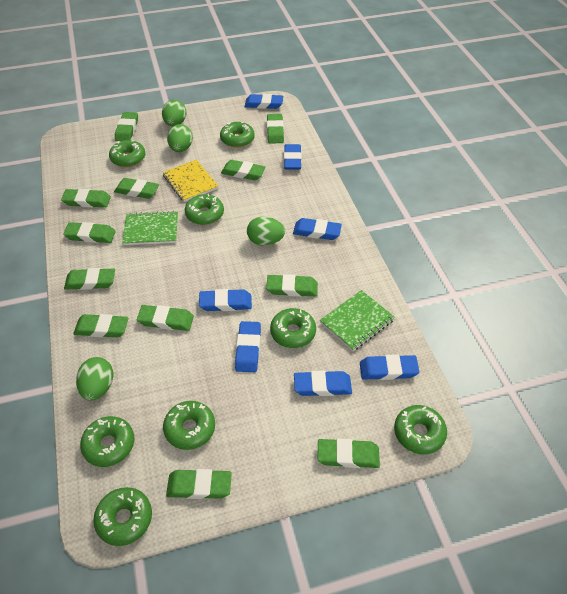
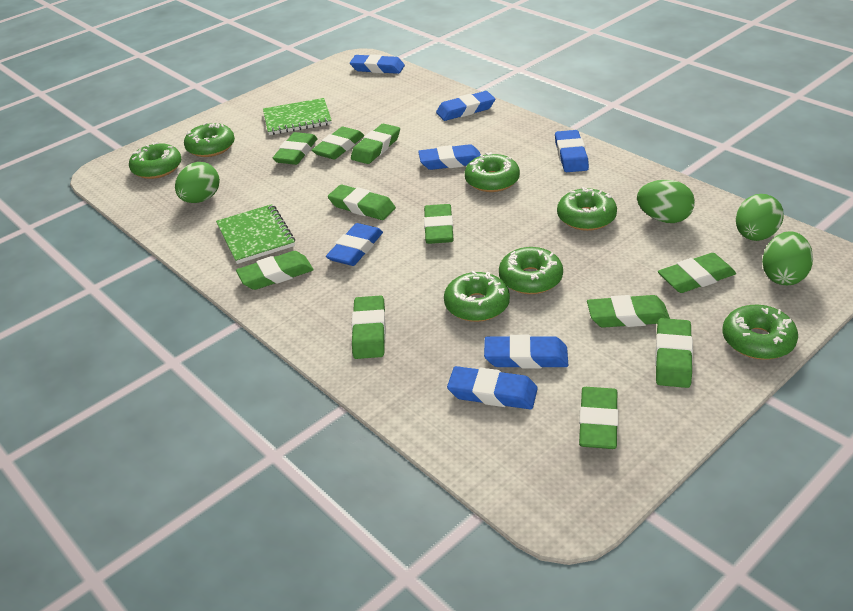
green donut: [80,416,135,467] [93,487,152,546] [109,140,146,167] [163,401,215,450] [185,194,224,225] [220,122,255,148] [270,308,316,348] [394,405,447,455] = 8 -> [129,142,182,179] [184,123,235,157] [444,271,510,322] [465,152,520,192] [499,247,563,294] [557,187,617,231] [722,305,798,360] = 7
green eraser: [61,189,111,208] [63,222,116,243] [64,268,115,290] [73,314,129,337] [114,178,159,199] [115,112,138,141] [137,305,194,331] [166,469,232,499] [221,160,265,180] [266,274,318,297] [267,114,284,144] [318,439,380,468] = 12 -> [236,251,314,290] [273,132,318,165] [312,127,365,160] [328,184,396,220] [351,123,400,164] [352,295,386,359] [424,204,453,244] [579,387,618,449] [587,295,670,328] [655,318,693,388] [658,253,736,293] = 11
yellow notebook: [162,160,218,202] = 1 -> none = 0

